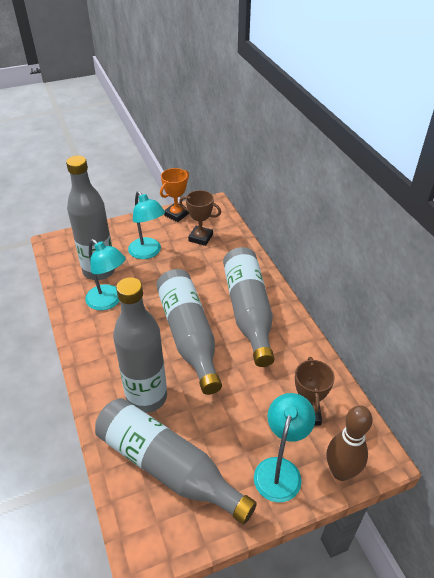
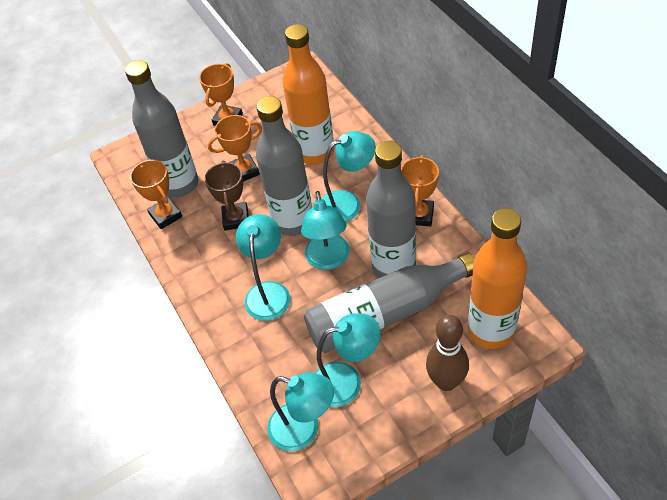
brown trophy: [179,190,221,246] [295,357,335,425] = 2 -> [205,160,249,231] = 1
grey bottle: [66,156,115,280] [95,398,257,525] [113,277,167,413] [156,269,222,395] [223,247,275,367] = 5 -> [125,60,199,197] [256,96,312,236] [304,252,474,353] [366,141,416,278] = 4
orange bottle: none = 0 -> [283,24,334,165] [468,208,527,349] = 2
orange trophy: [160,168,189,222] = 1 -> [130,160,182,229] [199,63,243,126] [208,115,262,182] [401,155,439,226] = 4
turquoise lamp: [85,239,126,311] [128,191,165,259] [254,393,316,502] = 3 -> [236,214,291,321] [267,373,334,451] [301,191,349,270] [315,313,380,407] [321,131,376,222] = 5

